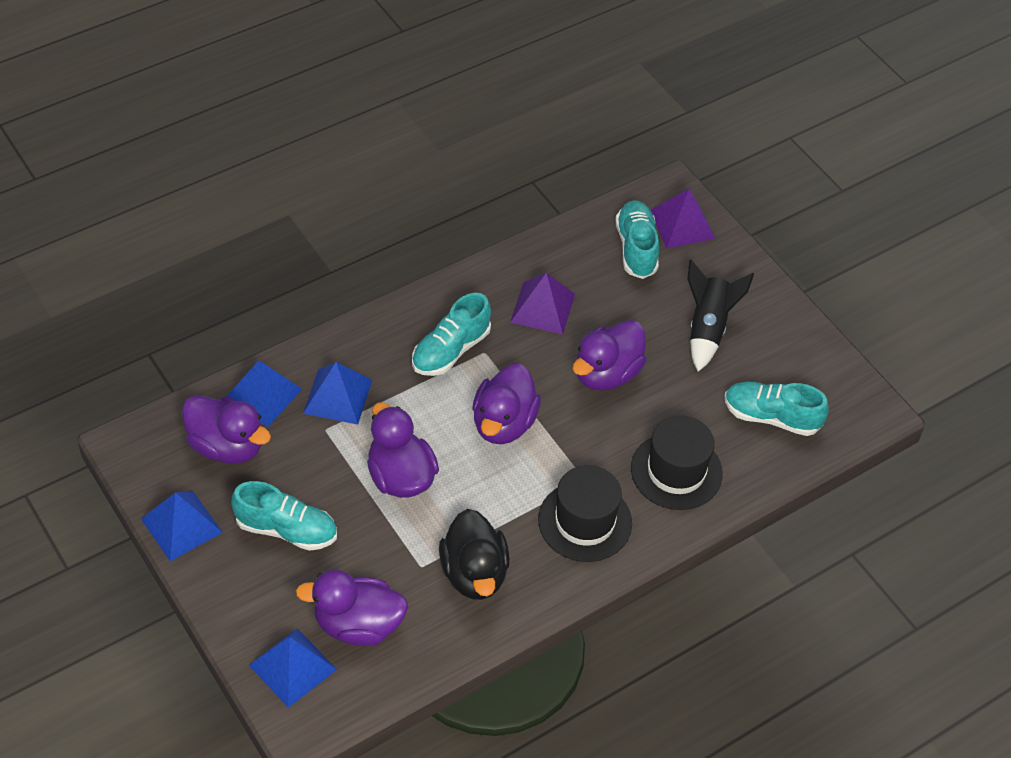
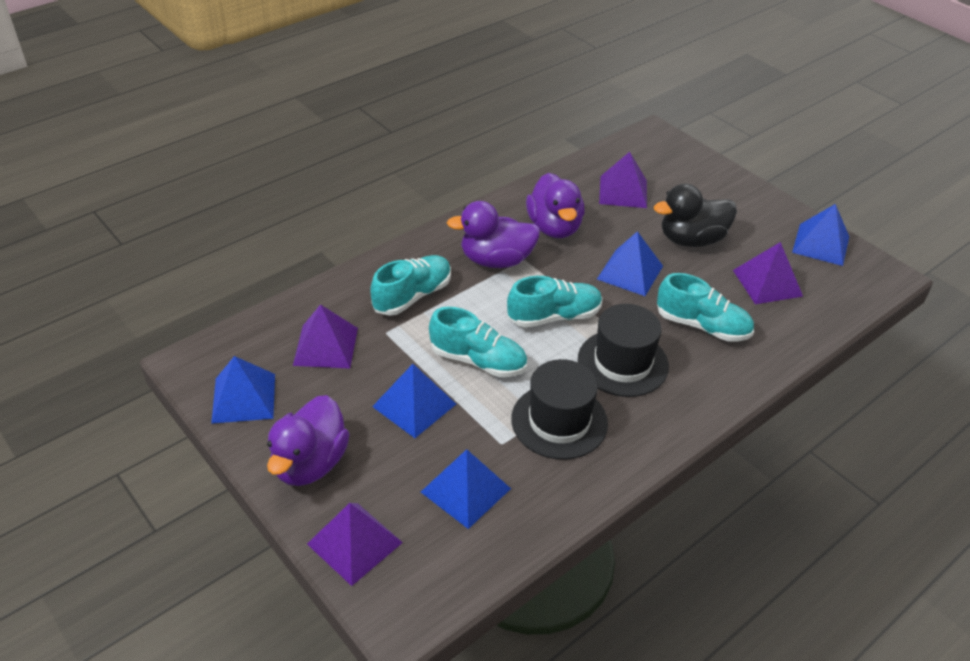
black rocket: [687,260,754,372] = 1 -> none = 0
blue pyramid: [141,491,223,561] [226,360,302,427] [249,628,337,708] [303,362,372,425] = 4 -> [211,356,275,424] [372,364,456,438] [421,449,511,529] [597,231,663,296] [792,204,849,266] = 5
purple duck: [182,395,271,464] [296,570,408,646] [367,402,439,498] [472,363,541,444] [572,320,647,391] = 5 -> [267,395,350,486] [447,201,541,268] [526,173,584,238] = 3
purple pyramid: [510,273,575,335] [650,189,715,248] = 2 -> [293,304,358,369] [307,503,403,586] [599,152,647,208] [733,242,803,304] = 4

